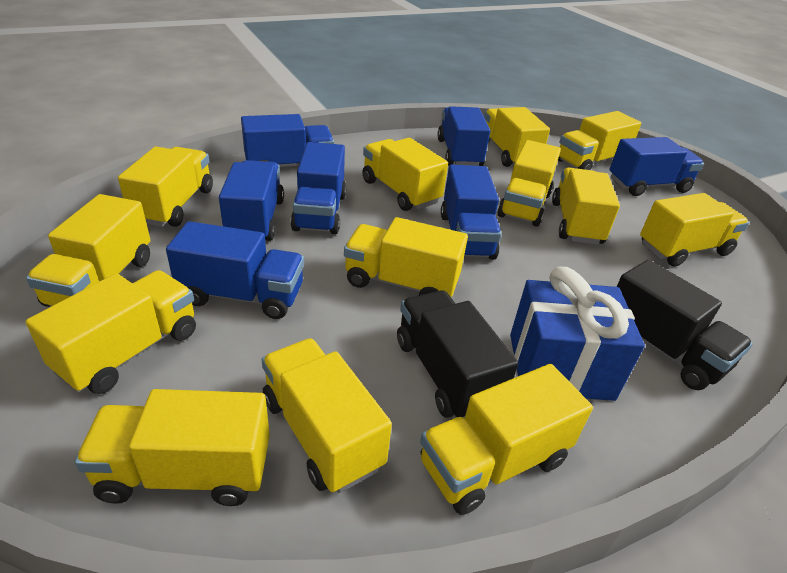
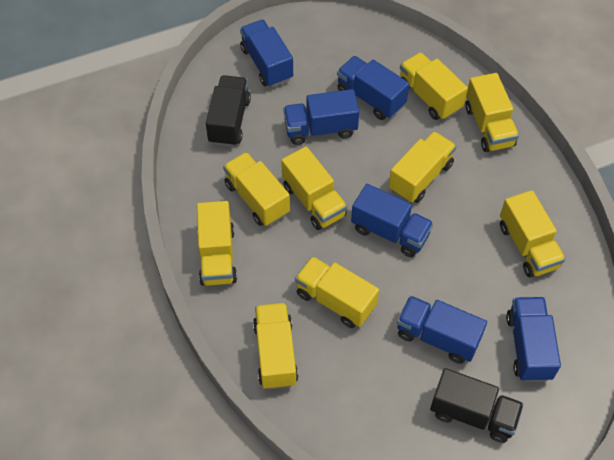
blue gift: [510,267,645,401] = 1 -> none = 0
blue truck: [166,221,304,319] [219,160,284,241] [241,114,334,167] [291,142,346,234] [438,106,490,166] [441,164,501,260] [610,137,704,196] = 7 -> [240,20,293,87] [283,89,359,145] [337,56,409,120] [351,184,433,257] [397,296,487,364] [506,297,561,382] = 6
yellow truck: [26,194,150,307] [26,270,196,394] [75,389,270,506] [118,147,213,227] [262,338,392,493] [344,217,468,297] [362,138,448,211] [420,364,593,515] [484,107,550,167] [497,140,561,227] [552,168,620,245] [558,111,641,170] [640,193,749,267] = 13 -> [197,201,237,286] [223,152,290,226] [253,303,298,389] [281,146,347,230] [295,256,379,328] [389,131,456,203] [400,52,468,120] [465,73,519,152] [500,190,566,277] = 9

